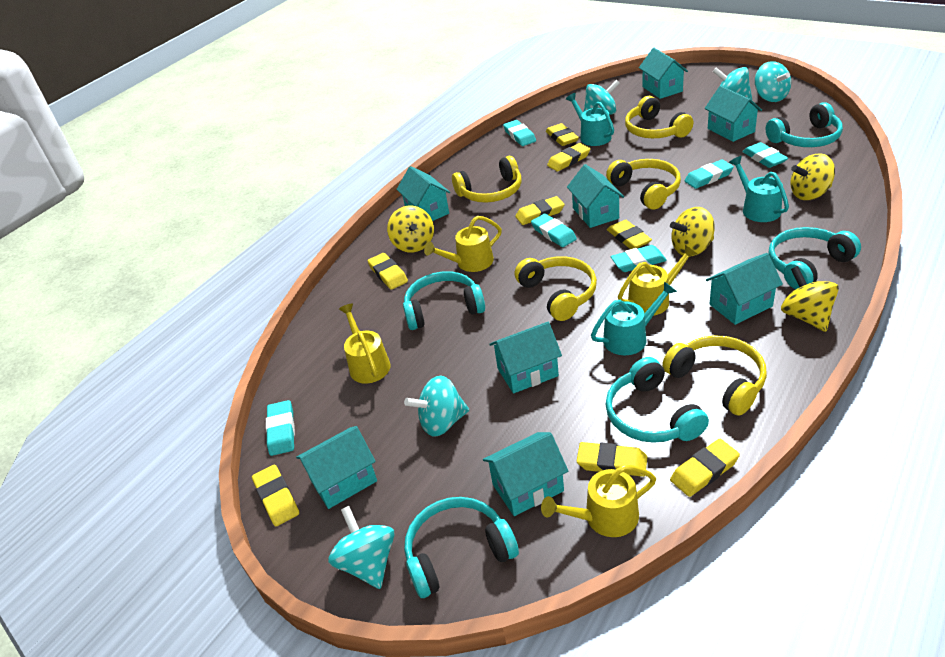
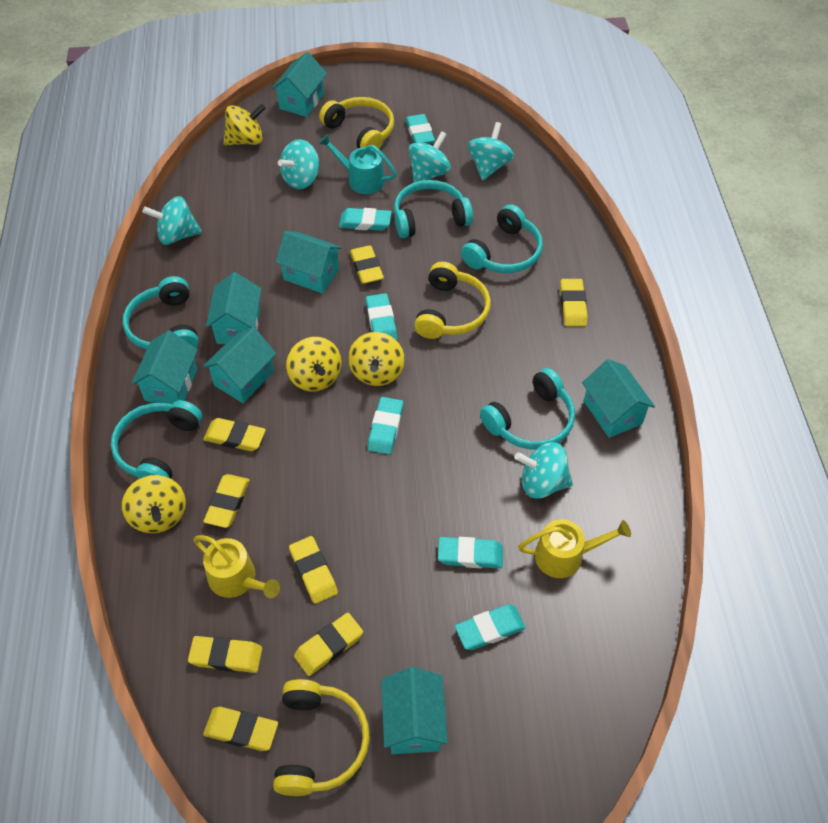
turquoise house: [296,426,377,509] [396,166,450,221] [483,432,568,516] [489,322,562,393] [567,164,624,228] [639,48,688,99] [705,86,762,142] [706,253,783,325] = 8 -> [131,330,198,404] [203,327,276,403] [206,272,261,344] [272,52,327,117] [276,231,342,294] [381,667,448,754] [582,359,655,438] = 7
turquoise watering can: [566,93,614,146] [591,282,677,355] [729,156,789,222] = 3 -> [319,134,397,194] = 1
yellow headphones: [452,156,522,203] [515,257,597,321] [606,159,681,209] [625,96,693,138] [662,335,767,416] = 5 -> [273,679,370,796] [319,97,394,149] [414,262,491,339] = 3
yellow watering can: [339,303,390,384] [424,216,502,272] [541,465,656,537] [618,245,697,316] = 4 -> [193,535,280,598] [518,519,631,578] = 2

